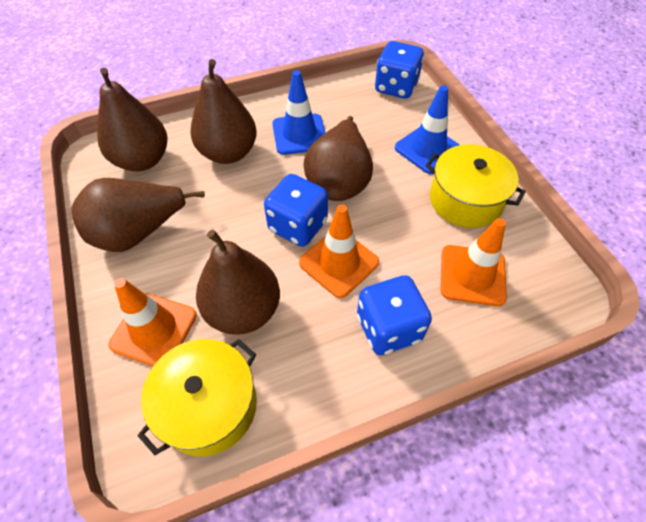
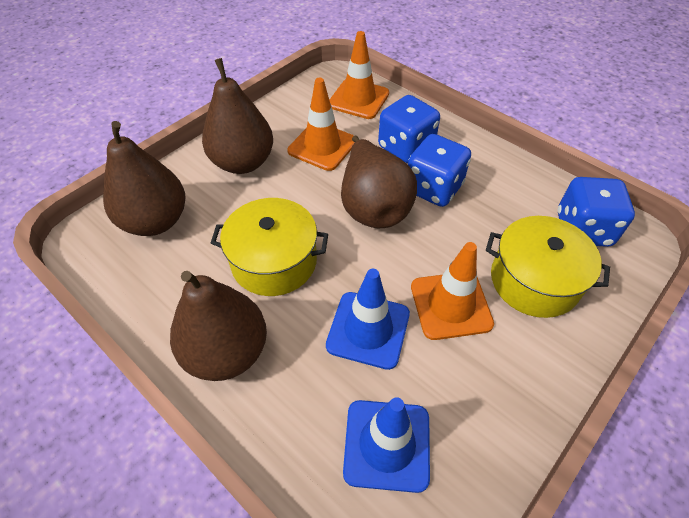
brown pear: [71,178,205,252] [97,68,168,172] [190,59,257,164] [196,230,280,335] [303,116,373,201] = 5 -> [103,121,186,236] [170,271,267,381] [202,58,273,174] [341,136,417,228] = 4

